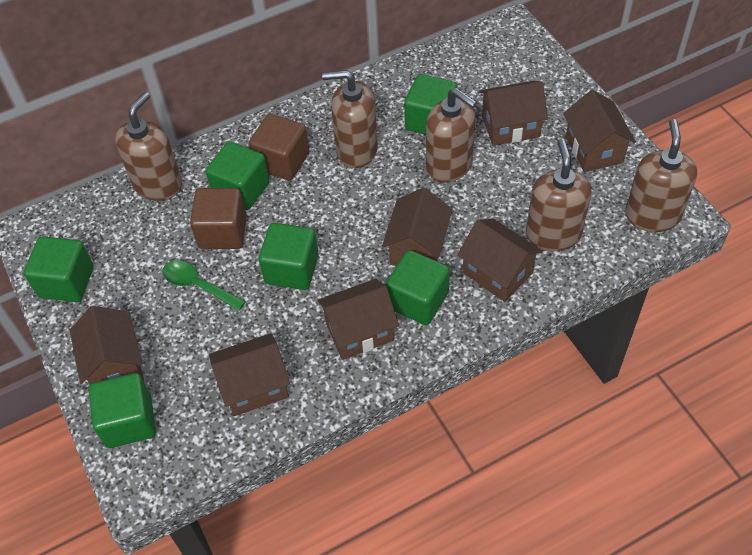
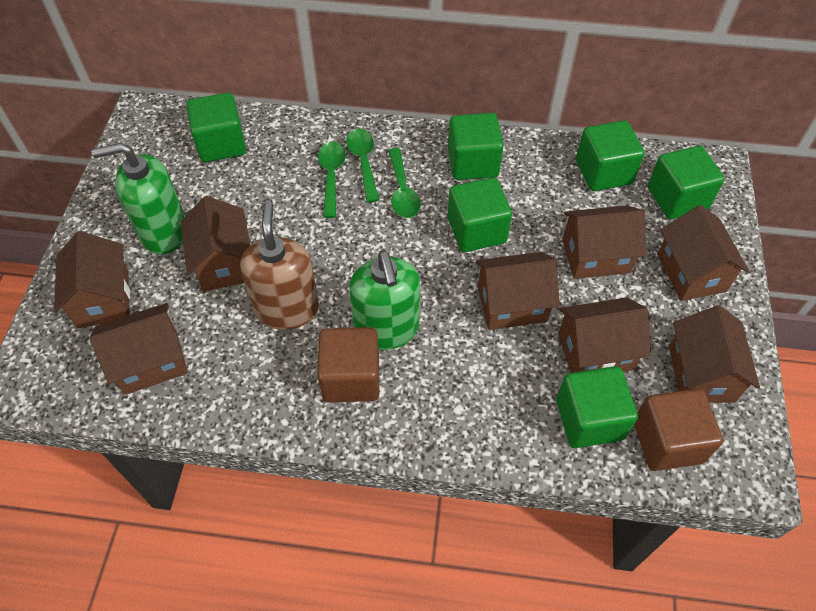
brown house: [70,306,144,384] [209,333,290,416] [317,279,399,360] [382,188,452,266] [457,219,543,302] [479,81,548,146] [563,90,636,172] = 7 -> [54,231,130,328] [90,303,188,395] [181,196,250,292] [476,252,560,330] [558,297,651,373] [562,205,646,279] [657,205,749,301] [669,305,760,403] = 8
brown soap dispenser: [115,92,182,201] [322,70,378,168] [426,88,477,183] [526,139,592,251] [625,119,697,232] = 5 -> [240,202,319,330] = 1
green soap dispenser: none = 0 -> [92,143,185,254] [349,251,420,350] = 2
green spoon: [163,261,246,311] = 1 -> [318,141,346,218] [346,129,379,202] [388,148,421,218] = 3

